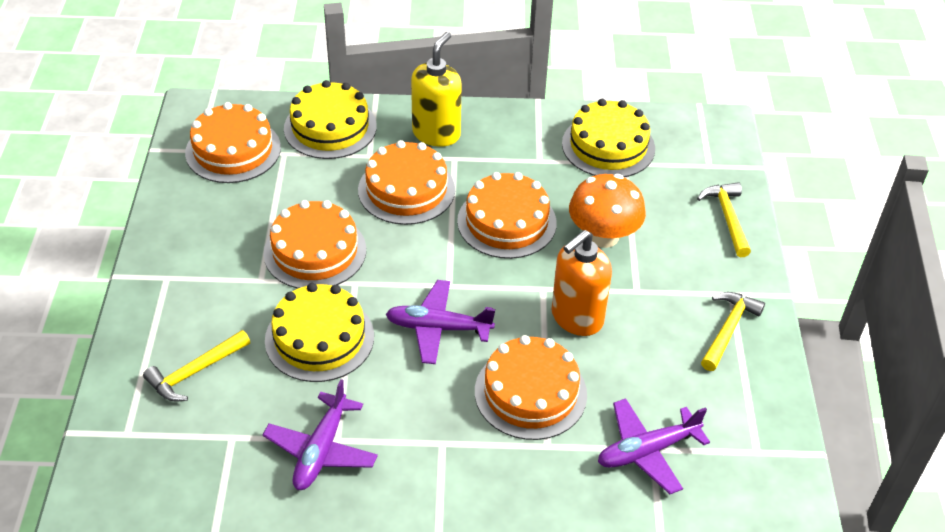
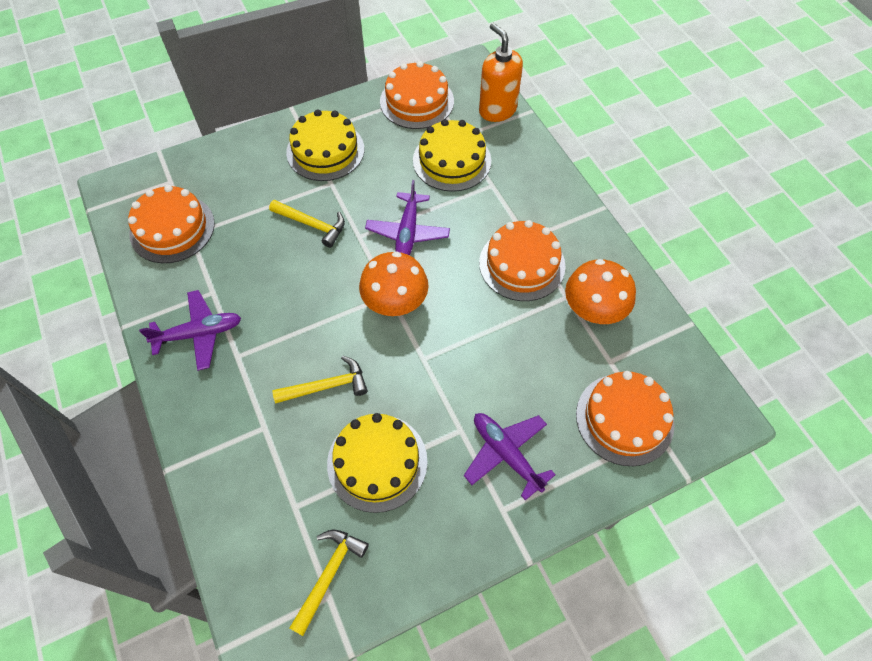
orange cake: [185,102,281,183] [264,200,366,289] [358,140,455,225] [457,172,557,259] [475,335,587,440] = 5 -> [128,185,215,263] [380,61,454,129] [479,220,565,301] [576,371,674,466] = 4
orange mushroom: [569,174,646,248] = 1 -> [359,251,429,316] [565,259,636,324] = 2
yellow soap dispenser: [411,32,462,147] = 1 -> none = 0

